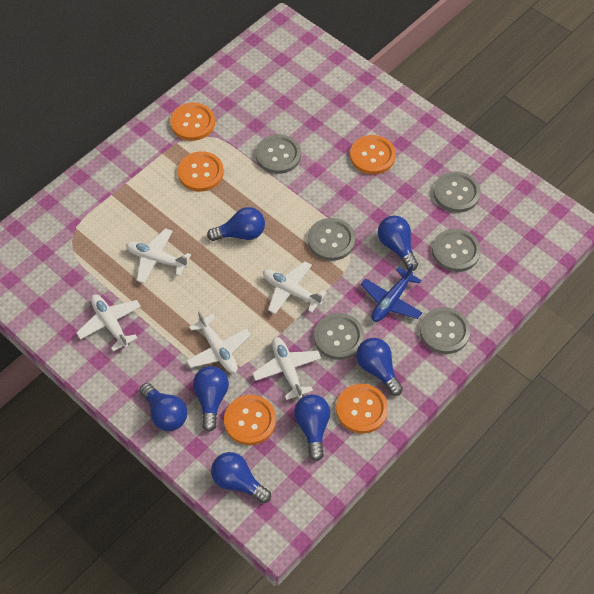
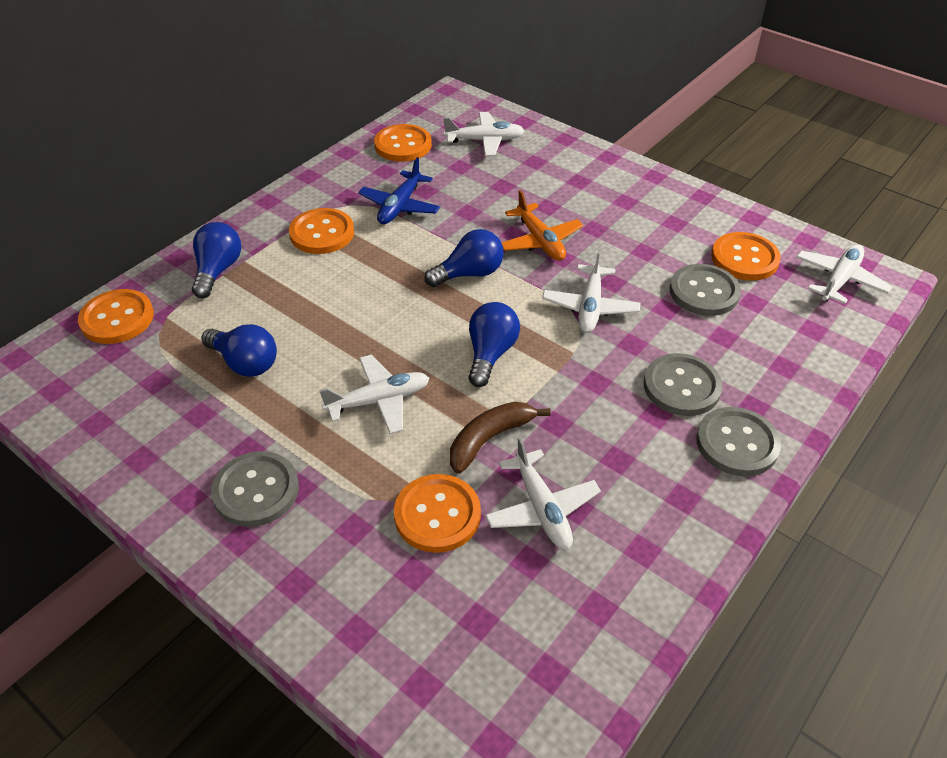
blue light bulb: [140,383,187,431] [193,366,229,432] [207,207,265,241] [211,452,271,503] [294,394,330,461] [356,338,403,396] [378,215,418,271] = 7 -> [192,222,241,298] [201,324,277,377] [424,229,504,287] [468,302,520,387] = 4
brown banana: none = 0 -> [450,402,550,474] = 1
grey button: [256,134,301,174] [308,218,355,261] [314,313,364,360] [420,307,470,354] [432,229,481,272] [433,172,481,213] = 6 -> [211,451,299,527] [644,353,722,416] [669,264,741,316] [696,407,781,476] = 4
orange plane: none = 0 -> [501,190,583,261] = 1

